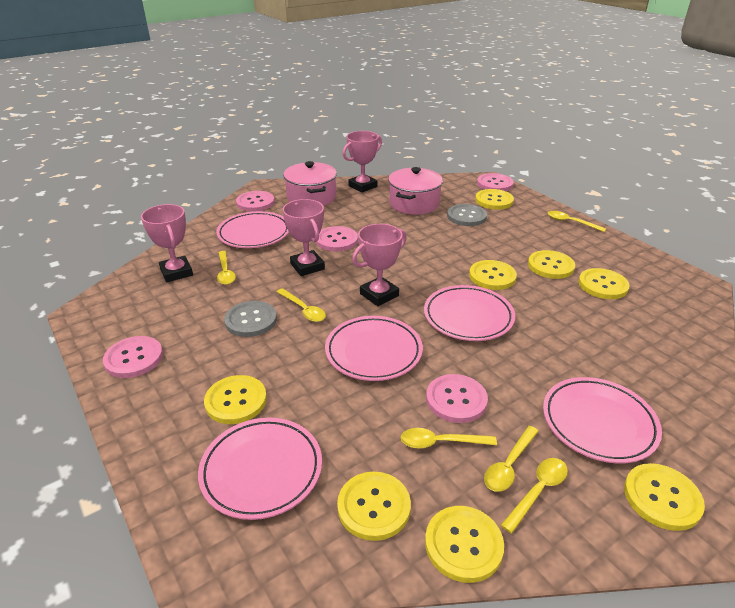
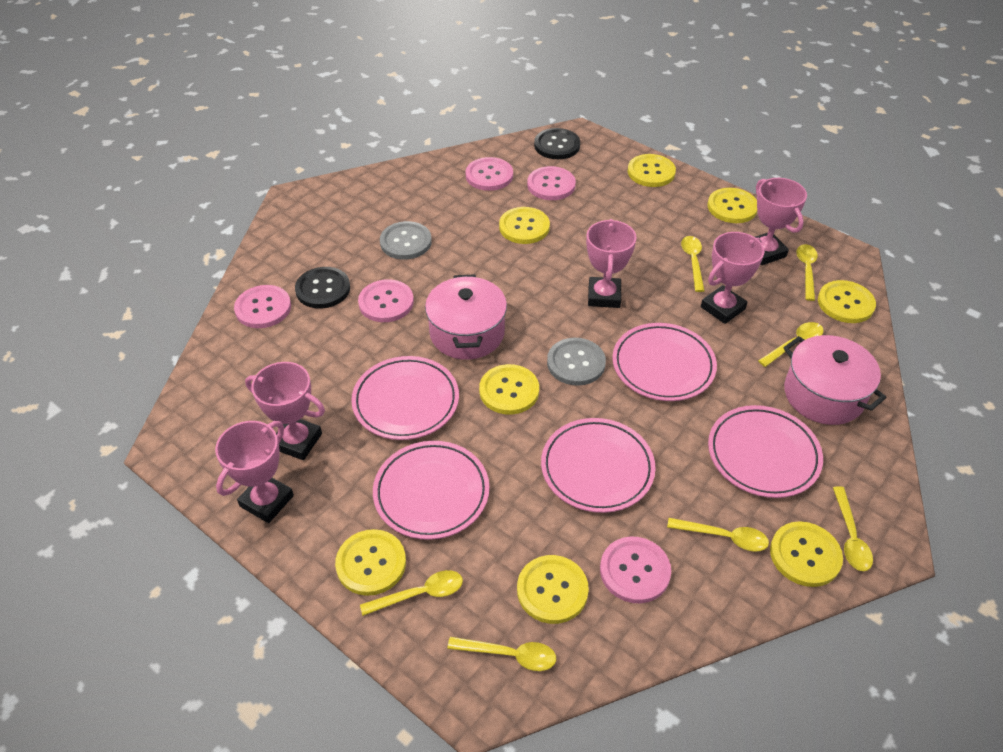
black button: none = 0 -> [295,267,350,309] [534,128,580,159] = 2
pink trophy: [141,204,193,282] [283,199,325,276] [342,131,382,193] [352,224,406,306] = 4 -> [215,421,294,523] [245,362,325,460] [586,219,637,308] [701,232,764,324] [755,178,807,265] = 5
yellow spoon: [217,251,236,285] [277,288,326,322] [401,428,497,449] [484,426,539,492] [501,458,568,534] [548,211,606,232] = 6 -> [360,570,463,616] [447,637,556,671] [667,518,769,552] [681,236,705,292] [758,322,824,367] [796,244,818,301] [833,486,873,571] = 7

